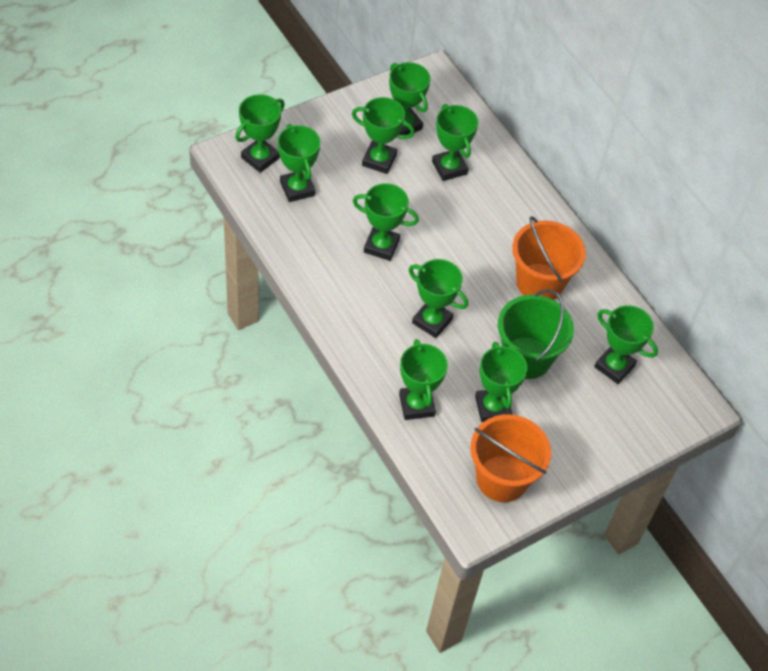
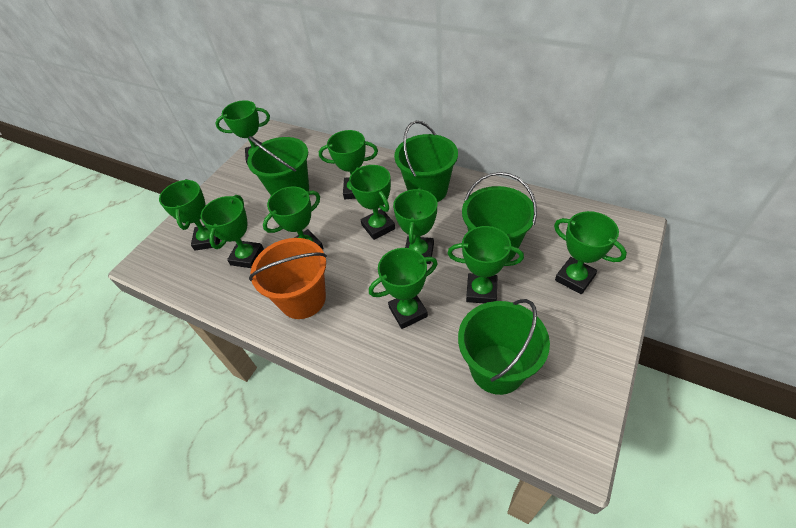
green bucket: [498,289,574,379] = 1 -> [247,136,309,195] [394,121,458,202] [458,299,550,395] [462,172,537,262] = 4
orange bucket: [470,414,551,502] [512,216,586,300] = 2 -> [249,238,327,319] = 1

